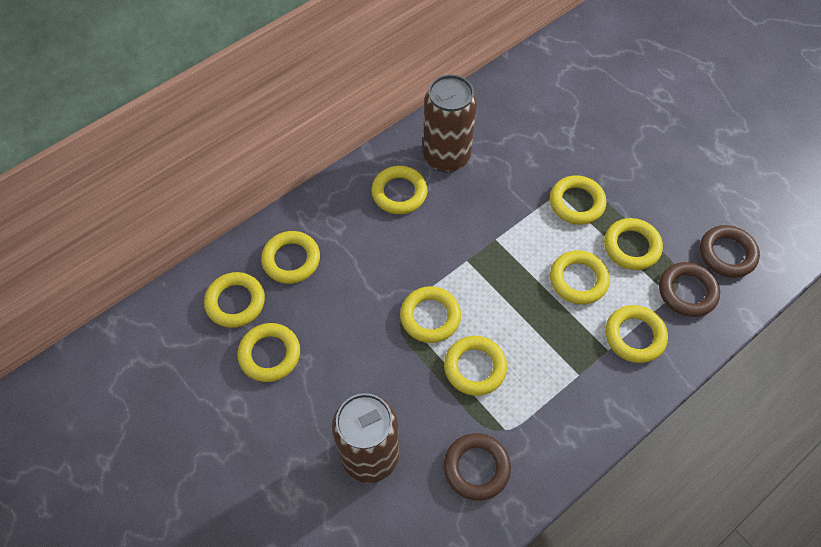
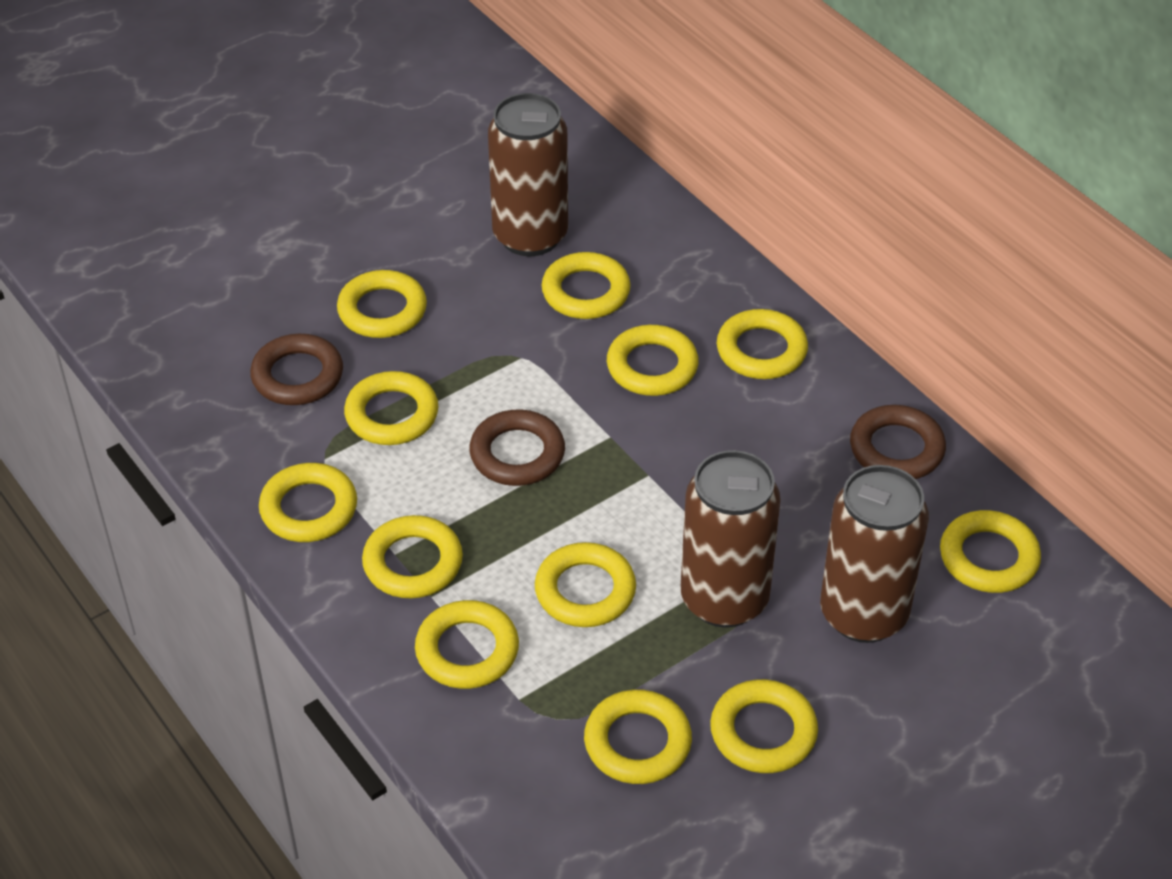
brown can: [332,393,399,483] [423,74,477,173] = 2 -> [488,93,568,256] [681,450,781,628] [820,465,929,643] = 3
yellow ring: [204,272,265,328] [237,323,300,382] [261,231,320,284] [372,166,428,214] [400,286,461,343] [444,336,507,396] [550,175,606,225] [550,250,610,305] [604,218,663,270] [605,305,668,363] = 10 -> [259,463,357,542] [337,270,427,338] [344,371,438,445] [362,515,463,598] [415,600,519,689] [535,542,636,627] [542,252,631,319] [584,689,692,784] [607,325,699,396] [710,679,818,773] [717,309,808,379] [940,510,1041,593] = 12

